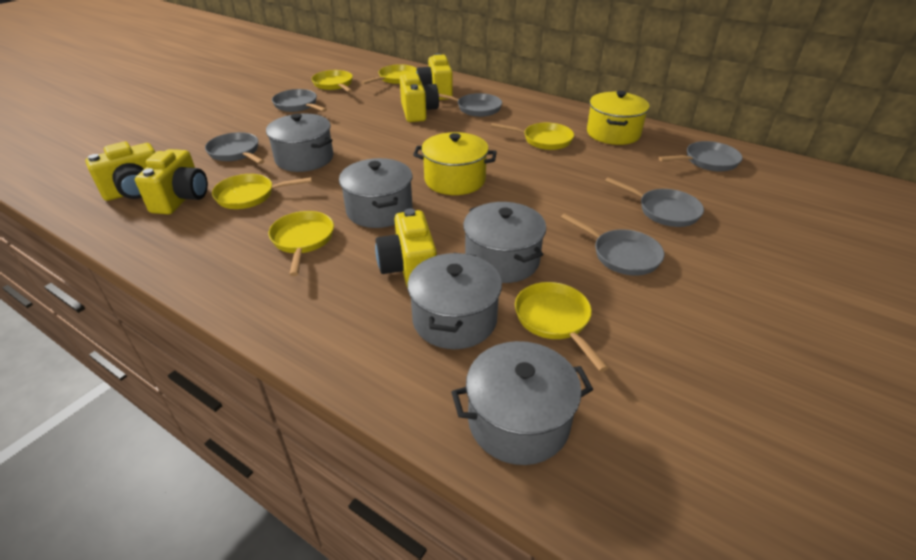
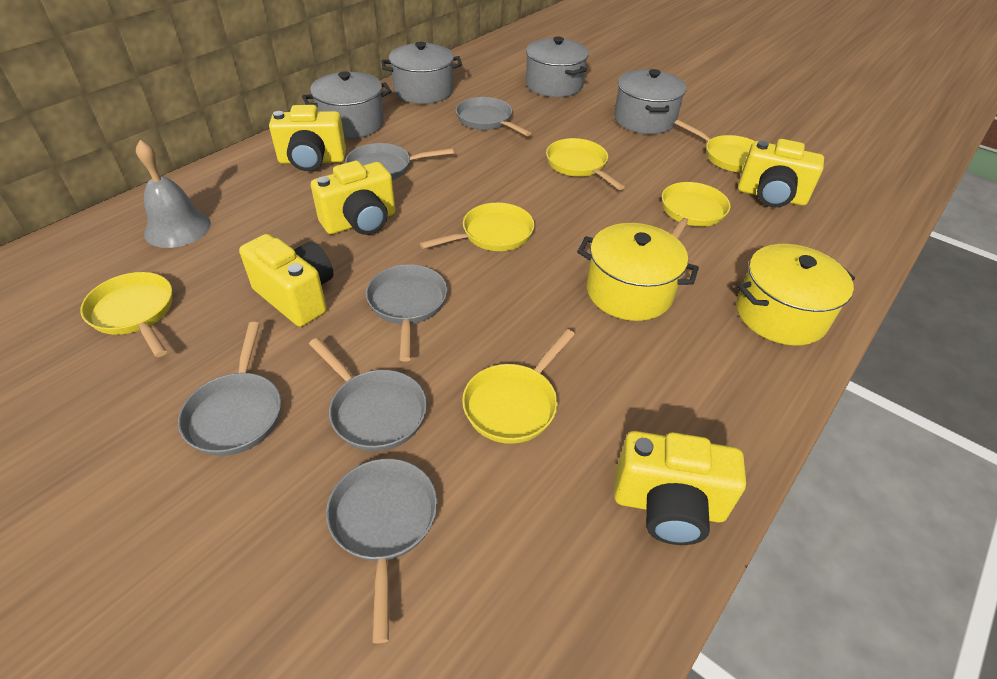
grey bell: none = 0 -> [136,140,211,248] = 1
grey pot: [266,113,333,172] [339,158,412,228] [407,253,502,349] [451,341,593,465] [463,202,546,283] = 5 -> [302,71,392,139] [382,42,462,104] [526,37,589,97] [614,69,686,134] = 4

